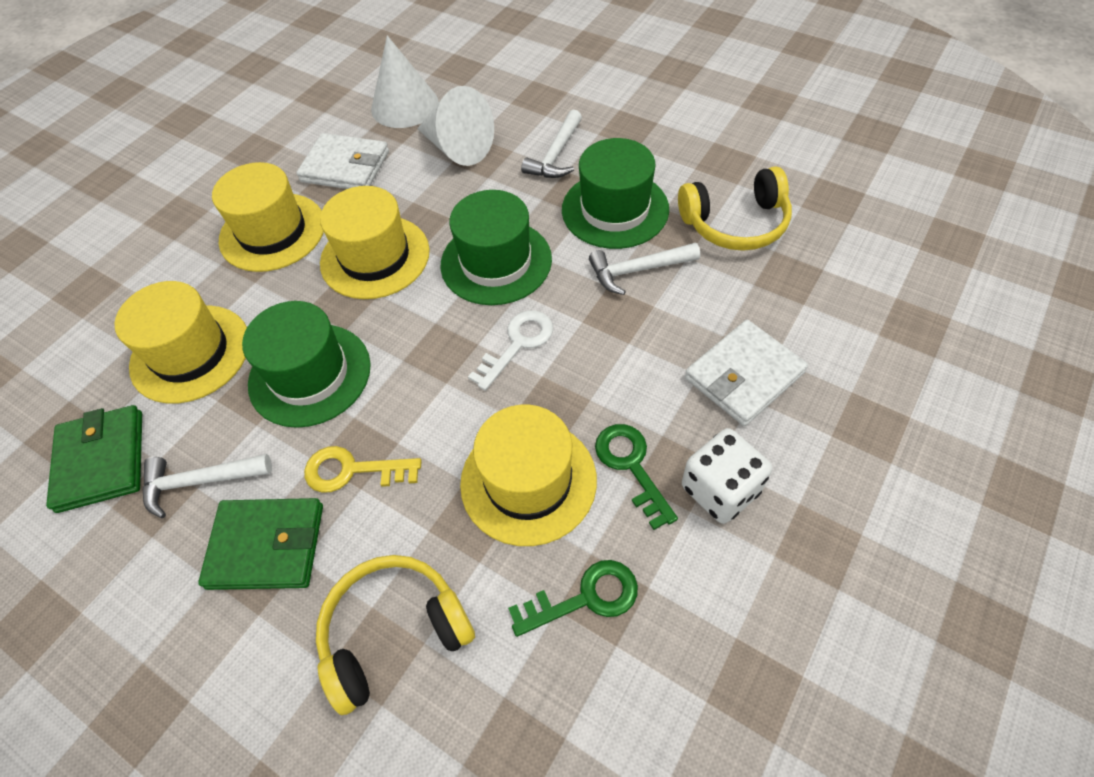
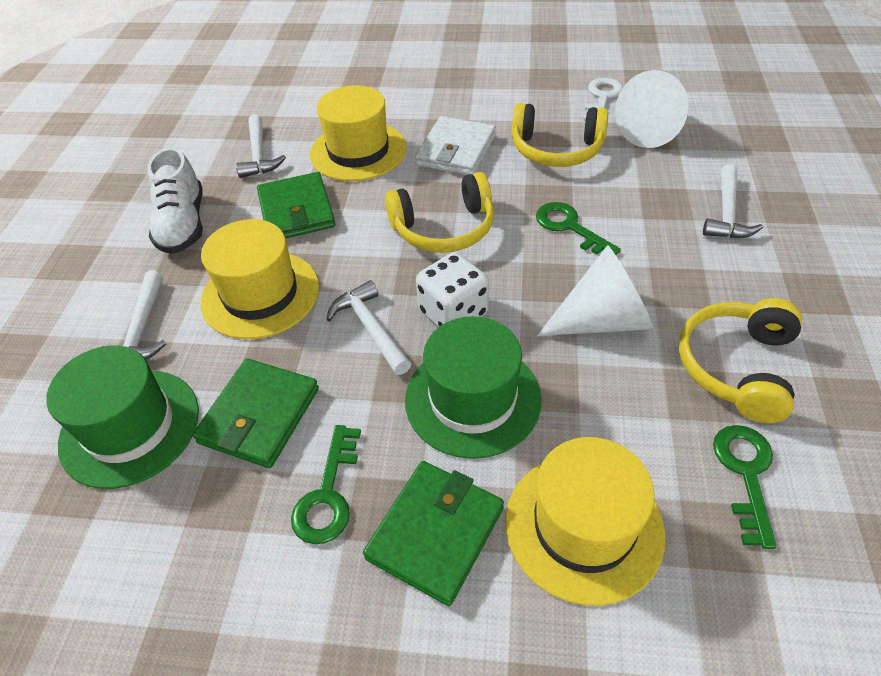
green hat: [242,301,371,428] [441,190,552,305] [562,138,669,249] = 3 -> [46,345,199,489] [405,316,542,459] = 2
green key: [508,560,638,637] [595,424,678,530] = 2 -> [291,425,361,544] [536,202,621,255] [713,425,776,549] = 3
green wallet: [46,405,142,513] [198,498,323,590] = 2 -> [192,359,319,468] [257,172,335,238] [363,461,504,606] = 3
white hammer: [143,454,272,518] [521,110,582,178] [589,243,700,295] = 3 -> [101,270,166,359] [236,114,286,178] [326,280,412,375] [703,164,763,238] = 4
white shoe: none = 0 -> [148,147,203,254] = 1
white wallet: [296,133,389,189] [685,320,808,426] = 2 -> [415,116,496,175] = 1
yellow hat: [114,281,247,404] [212,162,324,272] [320,186,430,299] [460,405,597,546] = 4 -> [200,219,319,339] [310,85,407,181] [506,437,665,606] = 3
yellow headphones: [316,555,475,715] [678,166,792,251] = 2 -> [385,172,494,253] [512,103,608,167] [679,298,802,423] = 3
yellow key: [304,446,421,493] = 1 -> none = 0

